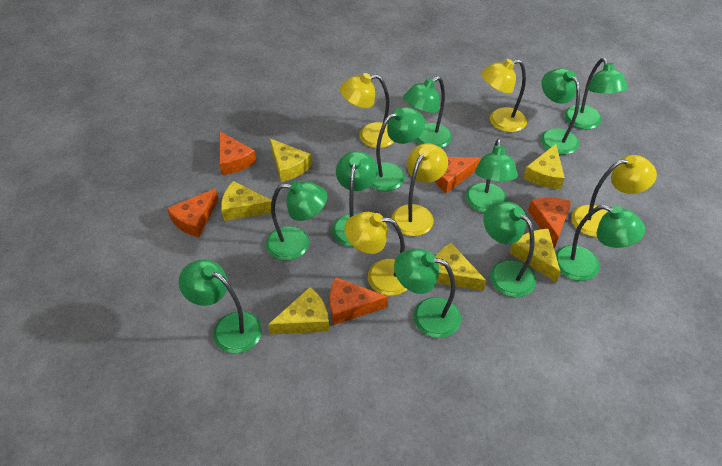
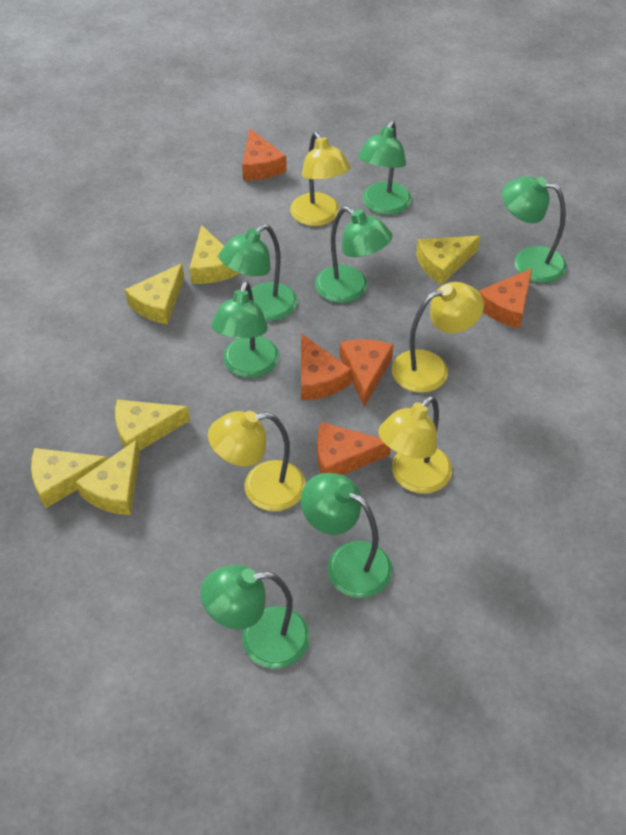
green lamp: [179,259,262,354] [266,181,327,261] [332,151,378,247] [370,107,425,191] [394,249,461,338] [404,76,452,148] [465,139,518,213] [483,202,536,297] [541,68,580,155] [555,205,645,281] [564,58,628,130] = 11 -> [201,565,310,669] [211,281,279,378] [219,224,297,321] [301,473,392,598] [315,206,392,303] [358,121,412,215] [502,176,567,283] = 7
yellow lamp: [340,73,394,148] [344,212,408,296] [391,143,448,236] [481,59,527,132] [571,155,657,237] = 5 -> [208,411,305,511] [290,132,350,226] [378,396,452,494] [392,282,484,393] = 4

